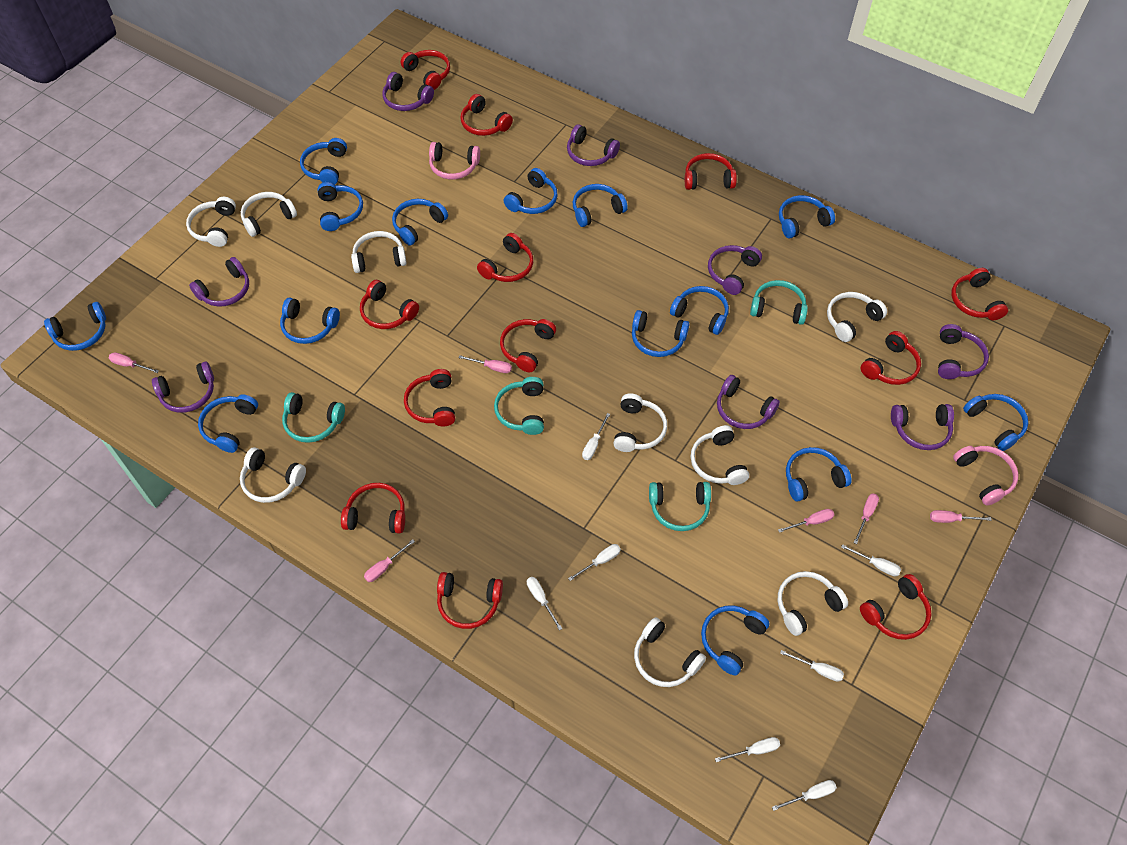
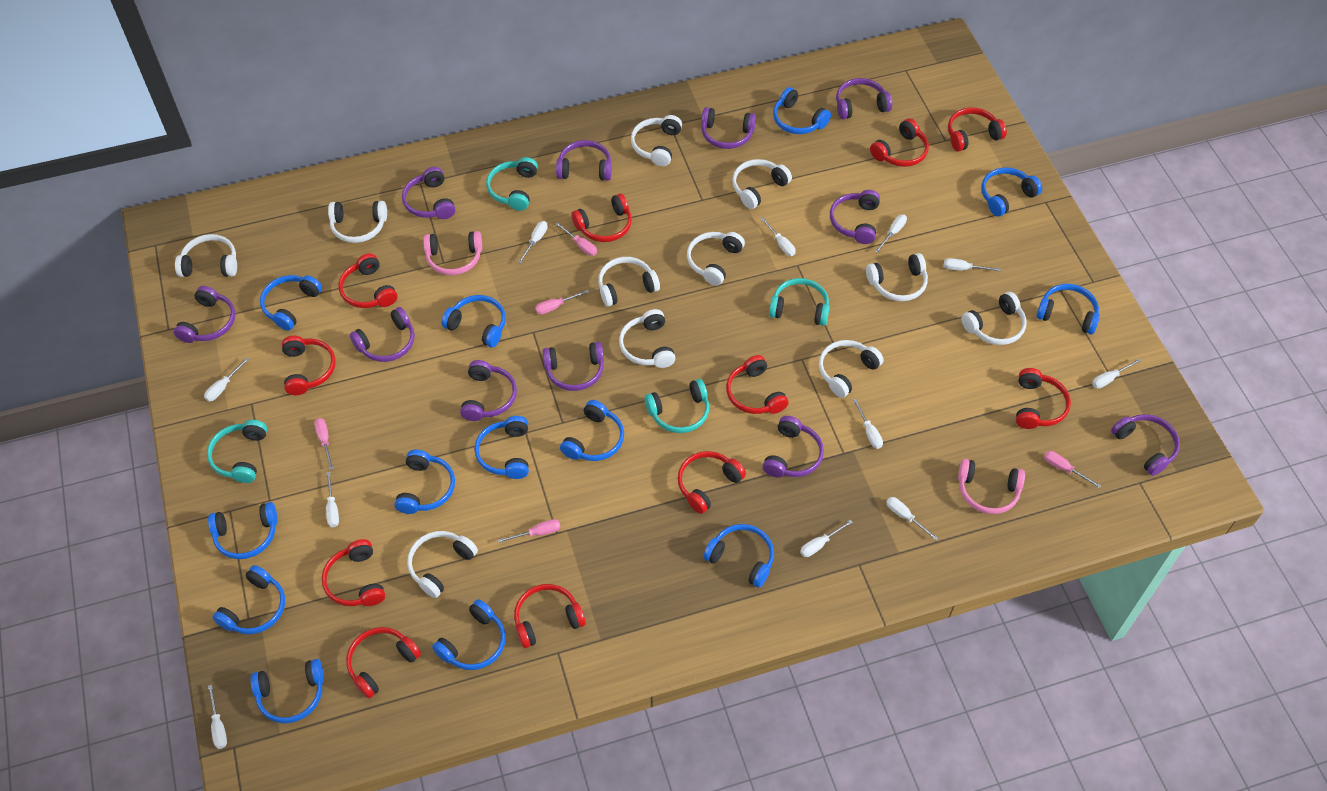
blue headphones: [44,302,106,351] [198,394,258,453] [280,298,340,344] [300,138,347,185] [317,182,363,231] [392,199,448,246] [504,168,557,214] [573,184,628,227] [632,310,689,357] [670,286,729,335] [701,605,770,675] [779,195,835,239] [786,447,852,502] [963,394,1028,451] = 14 -> [208,502,278,559] [212,565,285,634] [250,659,324,723] [260,275,322,331] [394,450,455,514] [432,599,506,670] [442,295,506,347] [474,416,529,479] [560,400,624,461] [703,524,774,588] [773,87,831,134] [981,167,1042,216] [1036,284,1100,334] = 13
pink screwdriver: [109,352,159,373] [364,539,415,582] [458,355,512,373] [778,509,834,533] [854,494,879,544] [930,510,992,523] = 6 -> [314,418,333,470] [498,519,560,543] [535,290,589,315] [556,222,597,256] [1044,451,1101,488] = 5
purple headphones: [152,362,214,413] [189,257,249,307] [382,72,434,111] [567,124,620,166] [708,245,762,295] [717,375,780,429] [891,404,954,450] [938,324,989,379] = 8 -> [174,286,235,343] [350,307,415,362] [402,167,455,219] [460,360,517,421] [543,342,604,391] [556,140,612,181] [701,107,756,149] [762,416,824,478] [830,190,880,244] [836,78,892,119] [1111,414,1180,476] = 11
red headphones: [341,483,405,534] [360,280,419,329] [401,50,450,90] [404,369,455,427] [437,572,503,629] [460,94,513,136] [477,233,533,282] [500,319,556,372] [685,153,737,190] [860,574,932,640] [861,331,921,385] [952,268,1008,320] = 12 -> [282,336,336,395] [322,539,385,606] [339,253,397,308] [346,627,421,699] [514,584,586,648] [571,193,632,242] [678,451,746,514] [726,355,788,414] [870,118,929,167] [948,107,1007,152] [1016,368,1071,429] = 11
white headphones: [186,197,236,247] [240,447,306,503] [241,192,297,237] [351,231,407,273] [613,393,667,452] [634,617,706,687] [691,425,749,485] [778,571,848,636] [827,292,887,342] = 9 -> [175,234,237,277] [328,201,387,243] [407,531,478,598] [598,257,660,307] [619,309,676,368] [631,115,682,166] [687,232,745,286] [732,159,792,209] [819,340,884,398] [866,253,928,301] [961,292,1026,345] = 11
white screwdriver: [527,577,563,631] [568,544,621,581] [582,413,610,460] [715,737,780,762] [772,780,837,811] [780,650,844,682] [841,544,901,576] = 7 -> [204,357,249,402] [208,685,227,749] [326,472,339,527] [518,221,548,263] [760,217,796,256] [800,520,853,557] [853,398,883,449] [875,214,907,253] [886,497,938,540] [944,258,1001,271] [1092,359,1141,389] = 11

